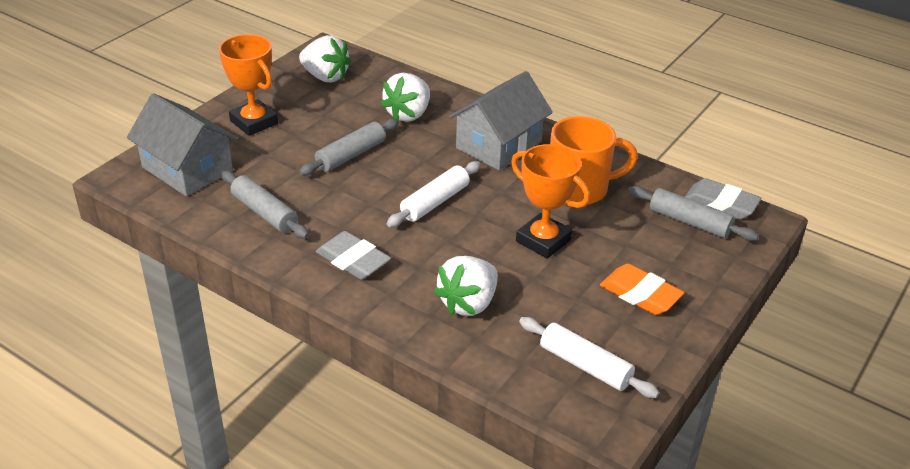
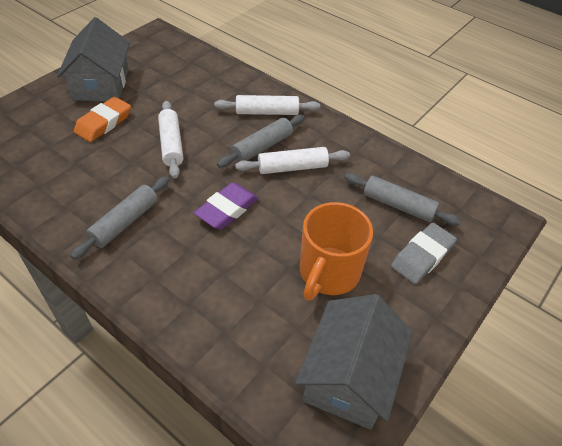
grey eraser: [316,231,391,280] [685,178,761,220] = 2 -> [391,223,457,284] = 1
orange trophy: [219,34,278,136] [511,144,590,259] = 2 -> none = 0
purple eraser: none = 0 -> [194,182,258,229] = 1
white rolling pin: [387,161,481,227] [519,317,659,398] = 2 -> [158,101,184,179] [214,95,320,115] [235,147,350,174] = 3
white strawberry: [299,35,352,82] [380,73,430,122] [434,256,498,316] = 3 -> none = 0

